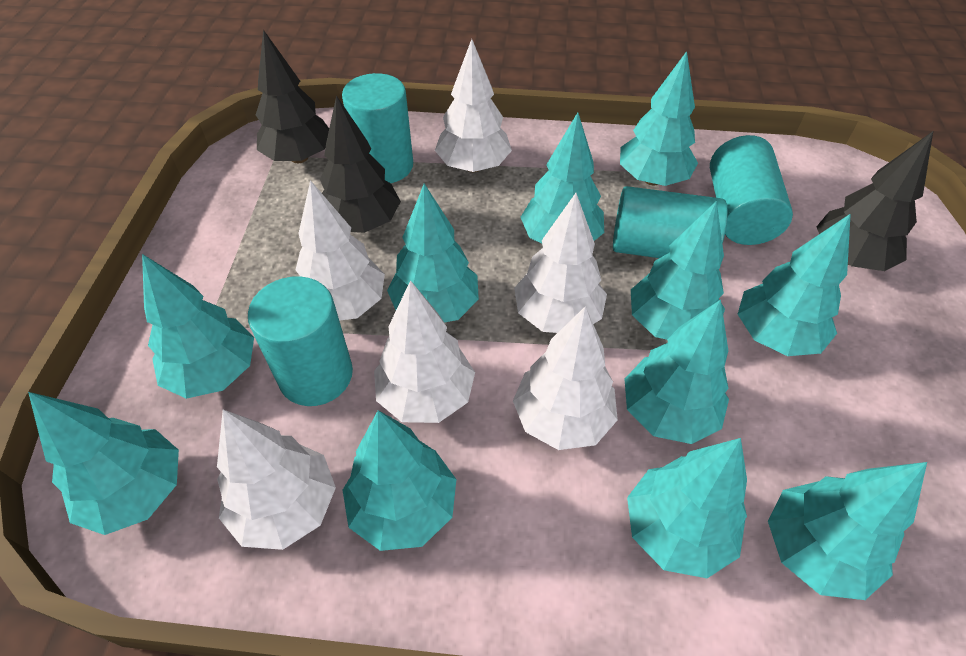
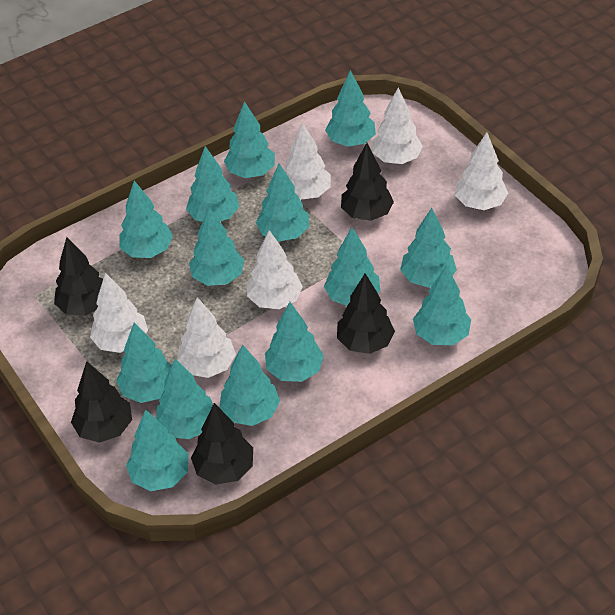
black tree: [256,30,329,163] [320,95,401,233] [816,131,933,271] = 3 -> [54,237,103,316] [71,361,132,443] [191,403,253,485] [337,273,395,354] [341,143,394,221] = 5
turquoise cylinder: [248,276,353,406] [342,73,413,183] [613,186,728,258] [710,135,793,245] = 4 -> none = 0
turquoise tree: [28,392,179,535] [142,254,254,399] [343,410,456,551] [387,184,479,322] [520,113,604,244] [620,51,698,186] [624,299,729,444] [627,438,747,578] [631,201,725,340] [738,213,851,356] [768,462,927,600] = 11 -> [116,322,172,403] [119,181,173,258] [126,409,189,491] [156,359,213,439] [186,146,239,222] [189,208,244,286] [219,344,280,426] [224,101,275,178] [256,163,309,241] [265,302,324,382] [324,227,380,306] [325,70,376,147] [400,208,457,288] [413,265,471,345] = 14

